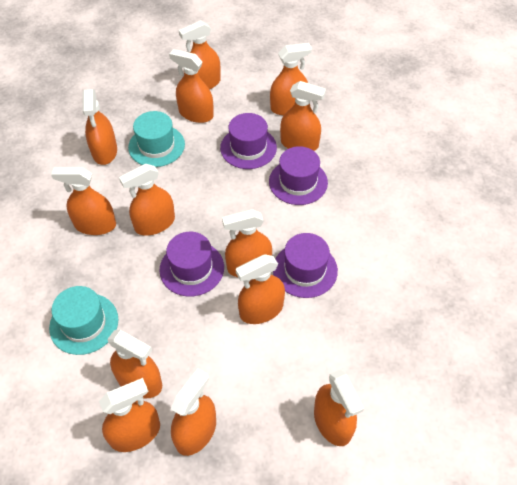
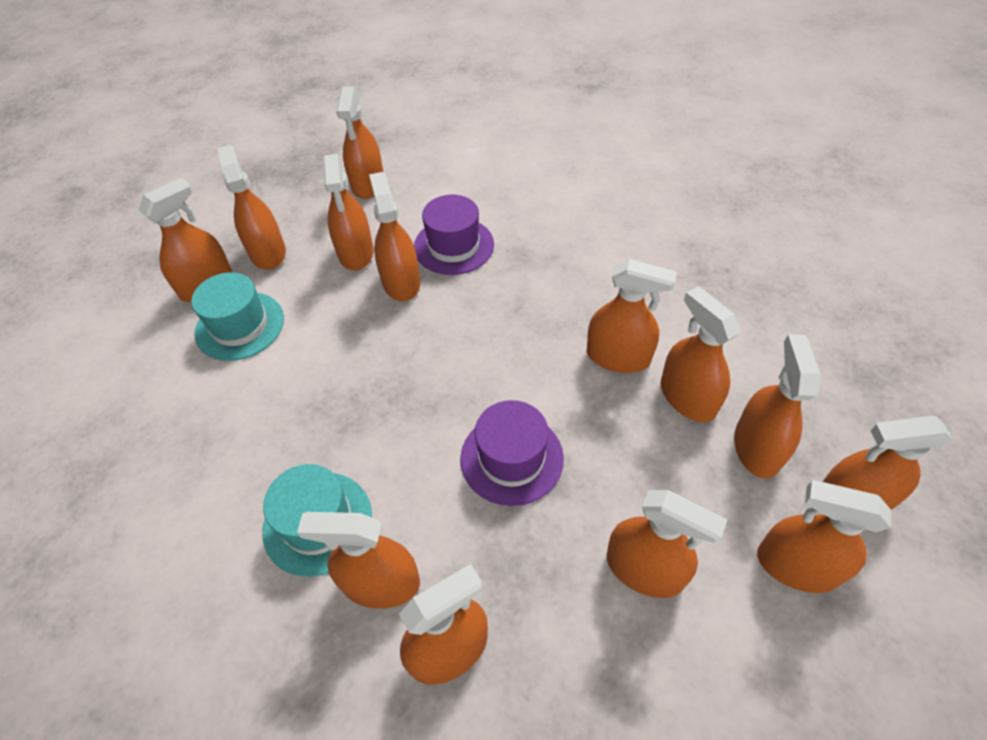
purple hat: [159,232,224,297] [220,113,277,169] [269,146,328,205] [273,233,338,298] = 4 -> [414,195,494,275] [460,400,564,506] = 2

